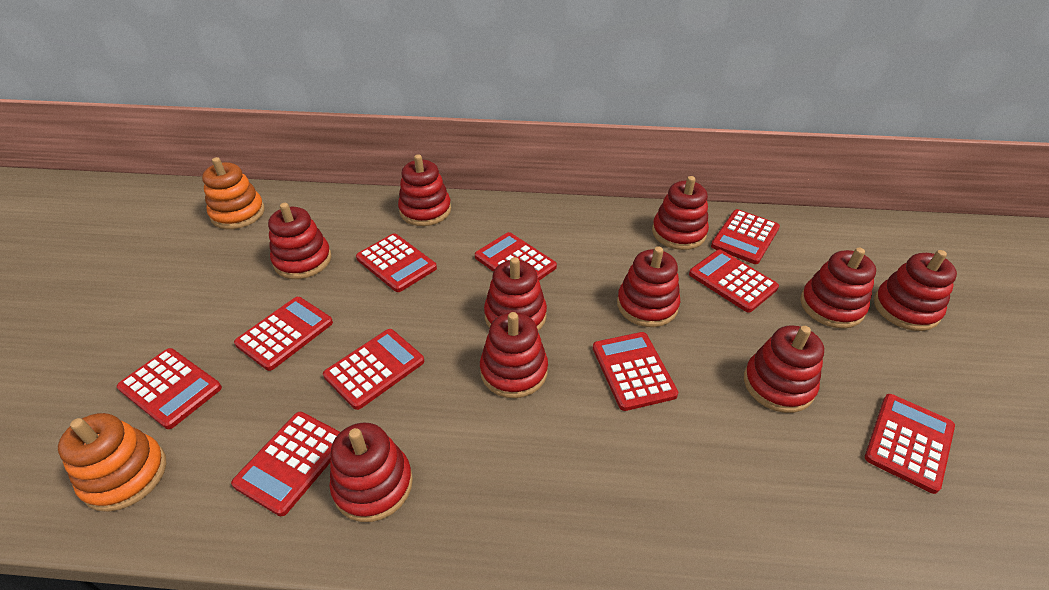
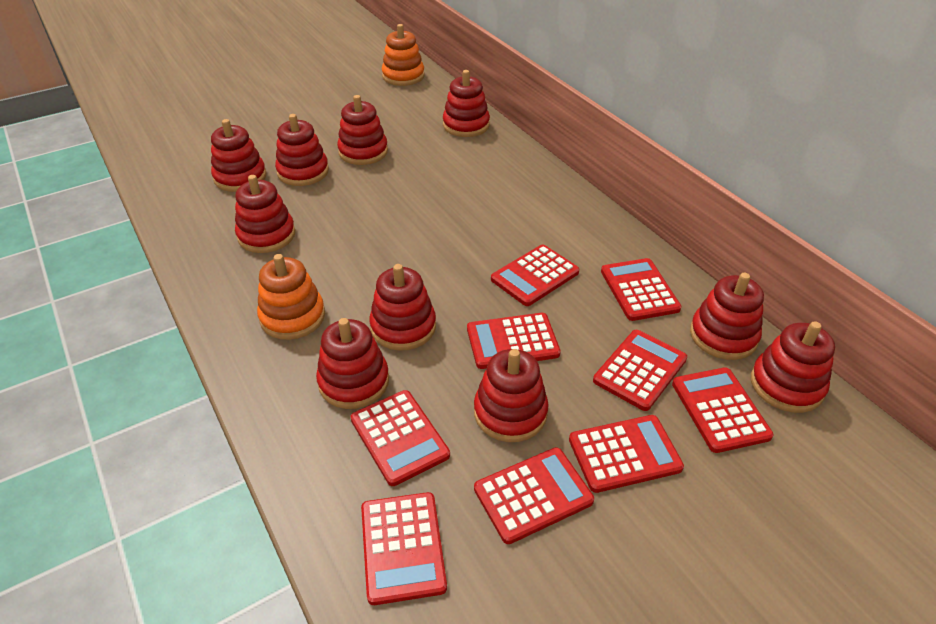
red calculator: [117,348,222,429] [231,412,340,516] [234,297,333,371] [323,329,424,410] [356,233,437,292] [475,232,557,280] [593,332,678,411] [689,250,779,312] [711,209,780,264] [865,394,955,494] = 10 -> [351,390,450,486] [361,492,447,605] [467,313,561,369] [474,447,594,544] [491,244,579,306] [569,415,684,493] [593,330,687,411] [601,258,682,321] [672,367,774,453] = 9

